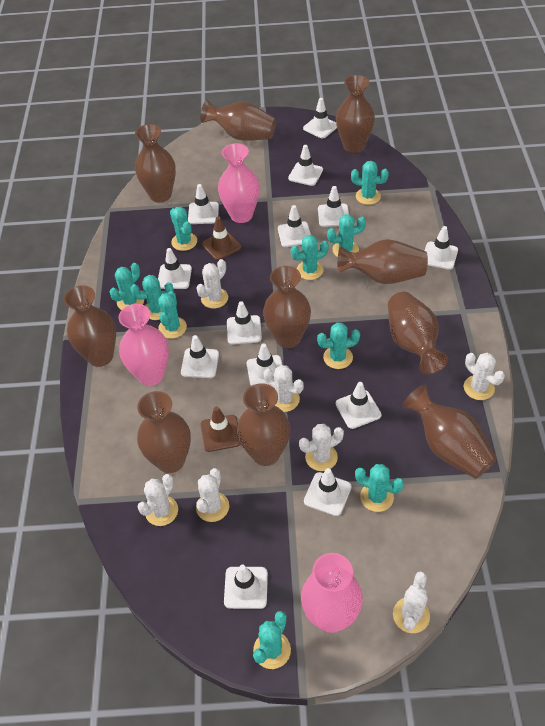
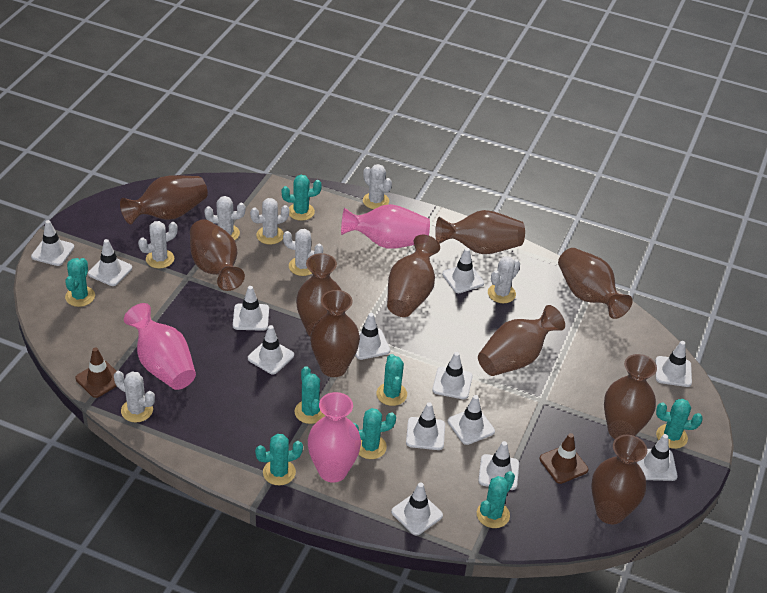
turquoise cactus: [110,263,144,310] [130,275,174,320] [158,291,187,339] [170,207,197,251] [253,611,291,669] [291,235,329,280] [317,322,360,369] [327,214,366,257] [351,161,389,205] [355,464,404,512] = 10 -> [65,258,95,307] [255,434,303,485] [281,175,322,221] [294,366,325,424] [353,408,396,459] [376,354,407,406] [477,471,515,528] [656,399,703,449] = 8

